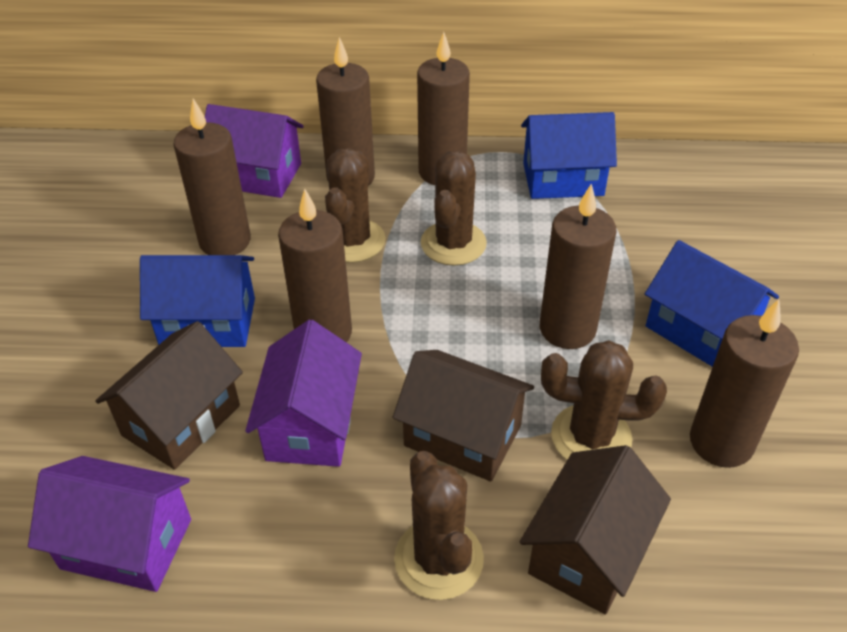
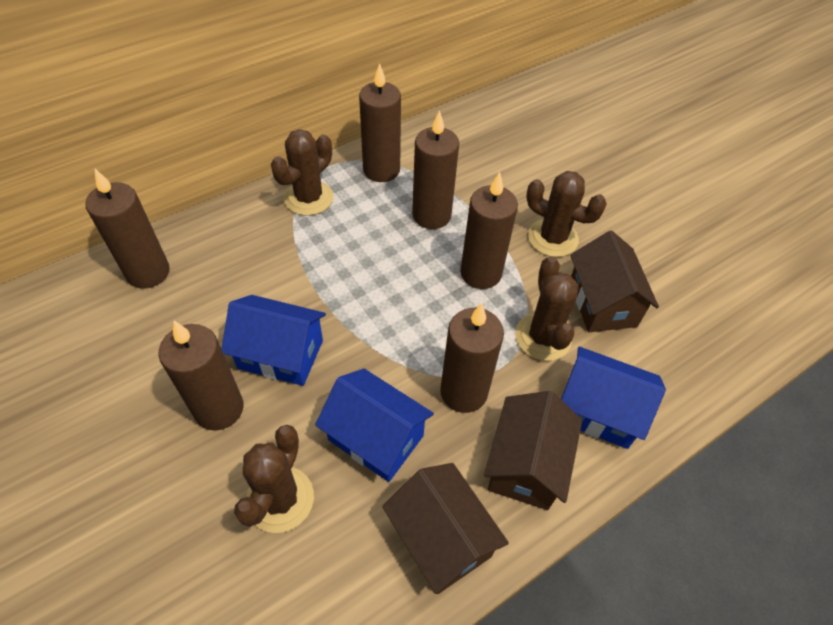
purple house: [28,456,191,592] [205,104,303,198] [245,320,362,467] = 3 -> none = 0

